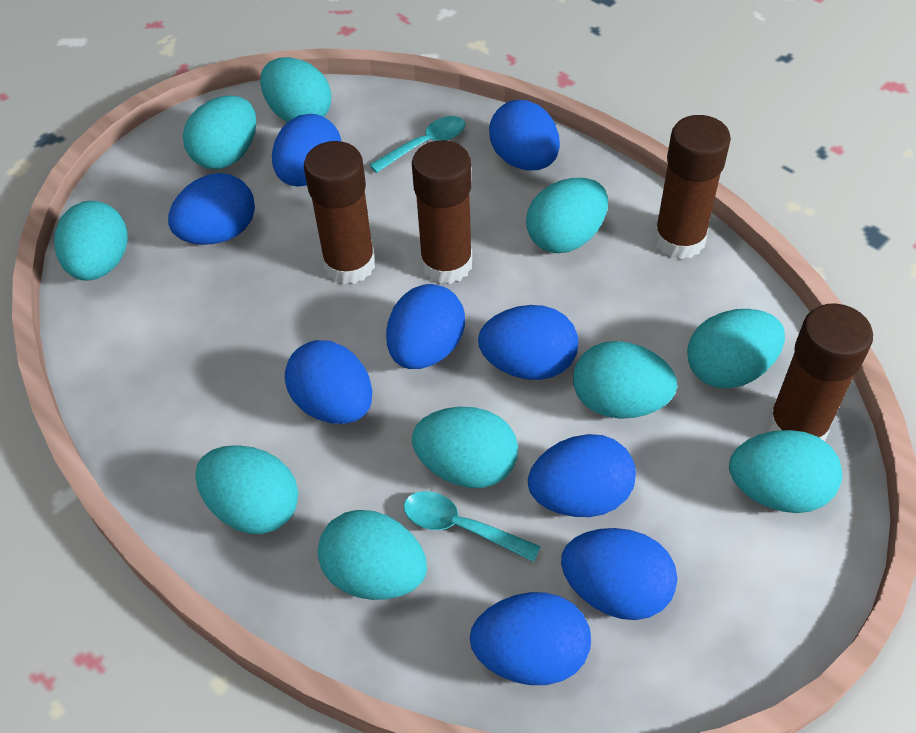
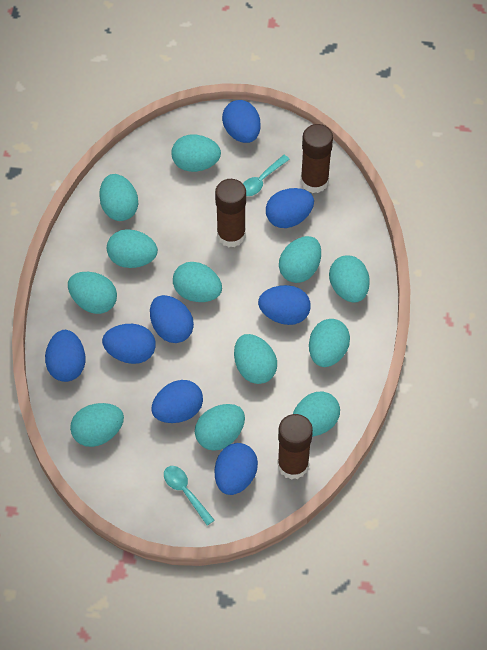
blue egg: [168,173,255,245] [272,114,341,187] [285,340,372,424] [386,284,465,369] [470,592,591,685] [478,305,578,380] [489,100,560,170] [528,434,636,517] [561,528,677,620] = 9 -> [45,330,86,382] [102,324,156,364] [150,295,194,343] [151,380,203,423] [215,443,258,495] [222,100,261,143] [258,285,311,325] [266,188,314,228] = 8
brown glue stick: [304,141,375,284] [412,140,472,284] [654,115,731,259] [767,304,873,441] = 4 -> [215,179,246,247] [277,414,313,480] [301,124,333,193] = 3
turquoise egg: [54,201,127,280] [183,96,256,169] [195,445,298,534] [260,57,331,122] [318,510,427,600] [412,407,518,488] [526,178,608,253] [573,341,677,419] [687,309,785,389] [729,430,842,513] = 10 -> [68,272,117,314] [70,403,124,447] [99,174,138,221] [107,229,158,268] [172,135,221,172] [173,262,222,302] [195,404,245,451] [234,334,277,384] [279,236,321,283] [293,391,340,436] [309,319,350,367] [329,255,370,303] = 12

